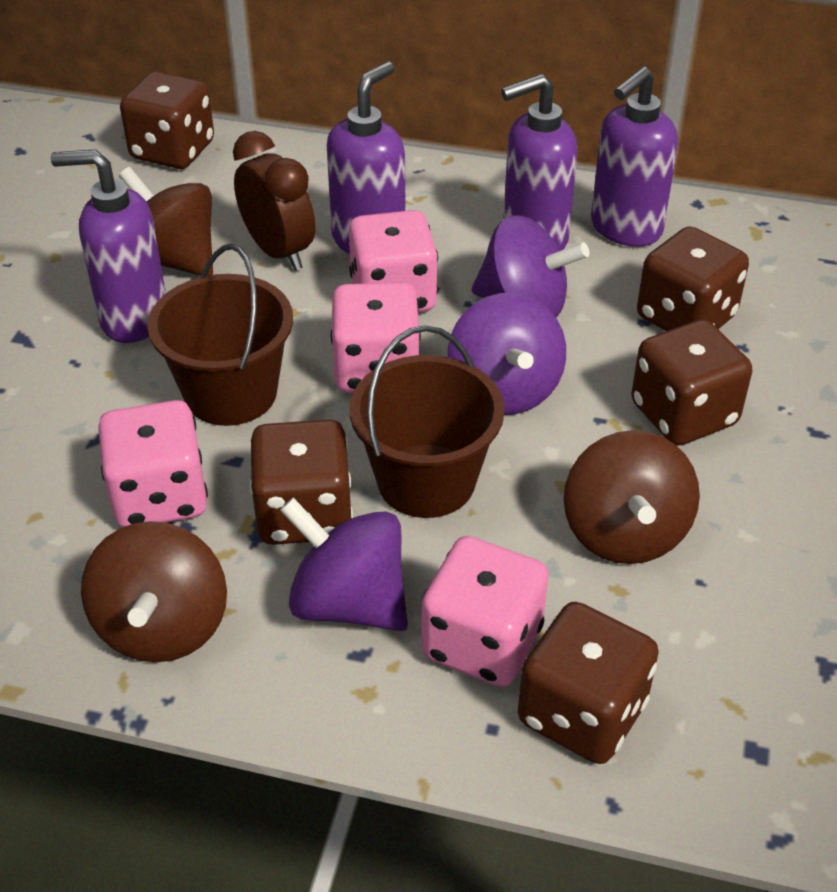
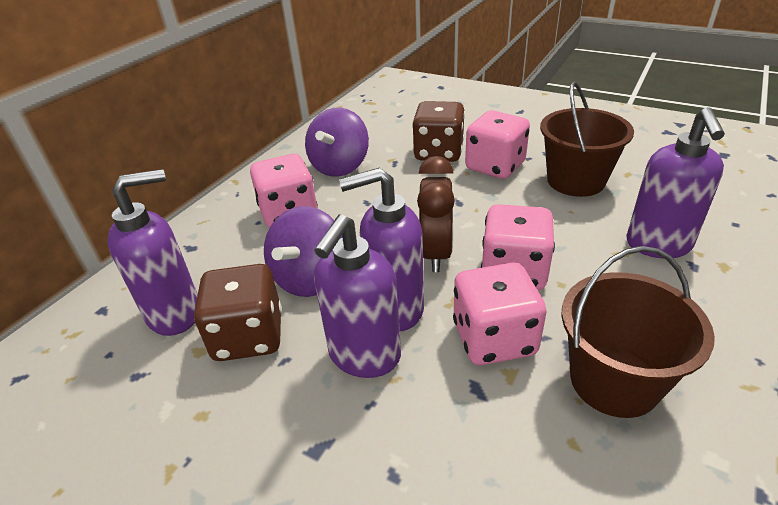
brown dice: [120,71,214,169] [250,420,353,545] [518,602,659,764] [631,319,752,446] [637,226,749,331] = 5 -> [194,264,282,361] [412,101,465,162] = 2
brown spinning top: [81,521,227,662] [119,167,213,276] [564,430,700,564] = 3 -> none = 0
purple spinning top: [280,498,408,631] [448,293,566,415] [471,215,589,317] = 3 -> [264,206,342,297] [305,108,369,177] = 2

